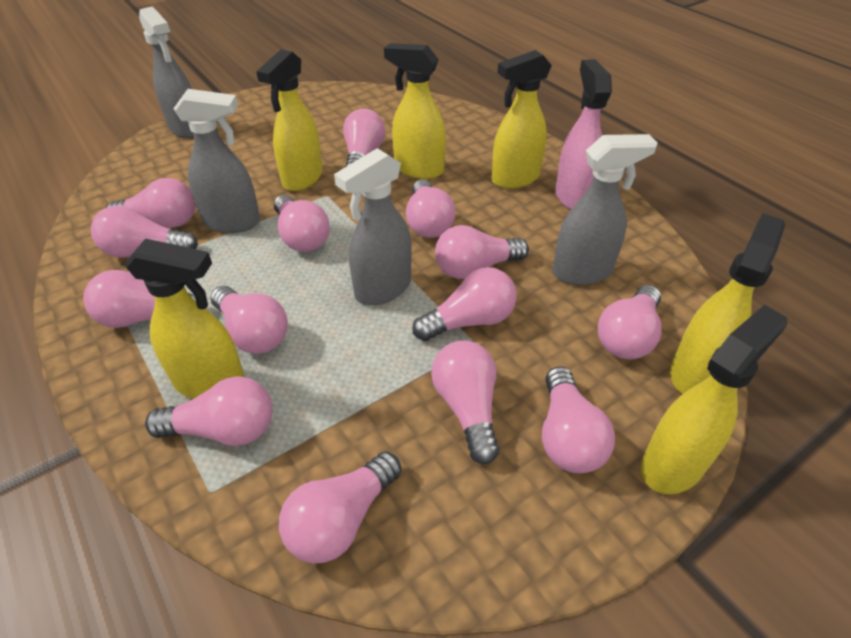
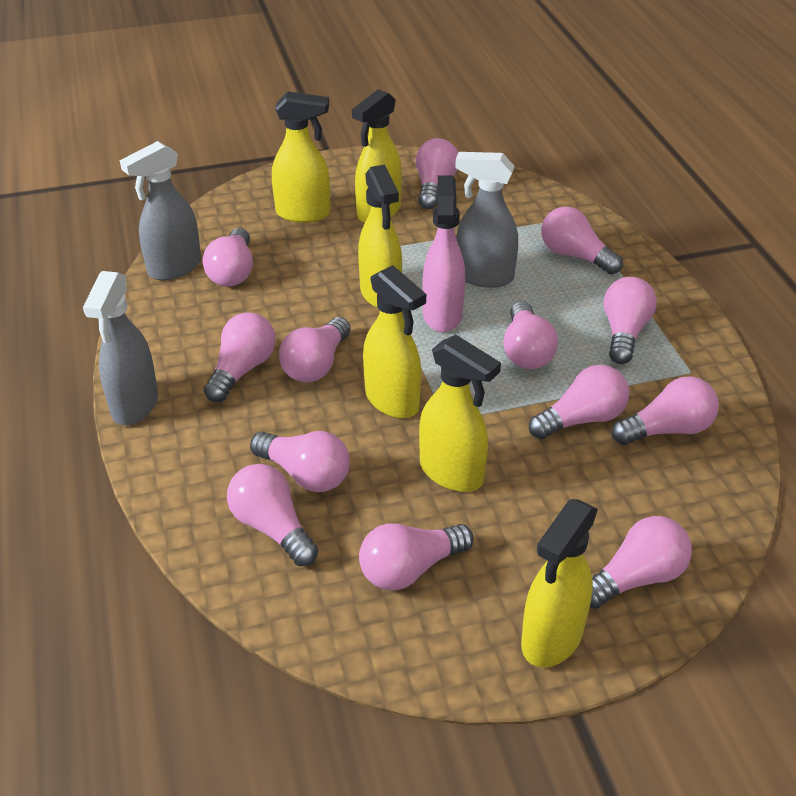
grey spray bottle: [139,6,194,138] [173,89,260,233] [334,148,412,306] [552,134,658,285] = 4 -> [83,271,158,425] [120,141,201,280] [455,152,518,288] = 3
pink light bulb: [83,270,196,328] [91,205,198,258] [106,178,196,228] [145,376,272,446] [210,286,288,354] [274,195,330,252] [279,451,401,564] [343,108,385,167] [406,179,456,238] [412,267,517,341] [431,340,499,464] [435,225,529,279] [542,366,615,473] [598,285,662,359] = 14 -> [202,228,253,287] [204,312,276,402] [227,464,318,566] [250,431,350,492] [279,317,351,382] [359,523,474,591] [416,138,458,209] [503,301,558,369] [529,365,629,439] [541,206,623,274] [590,516,692,609] [604,277,657,364] [612,376,719,445] = 13

